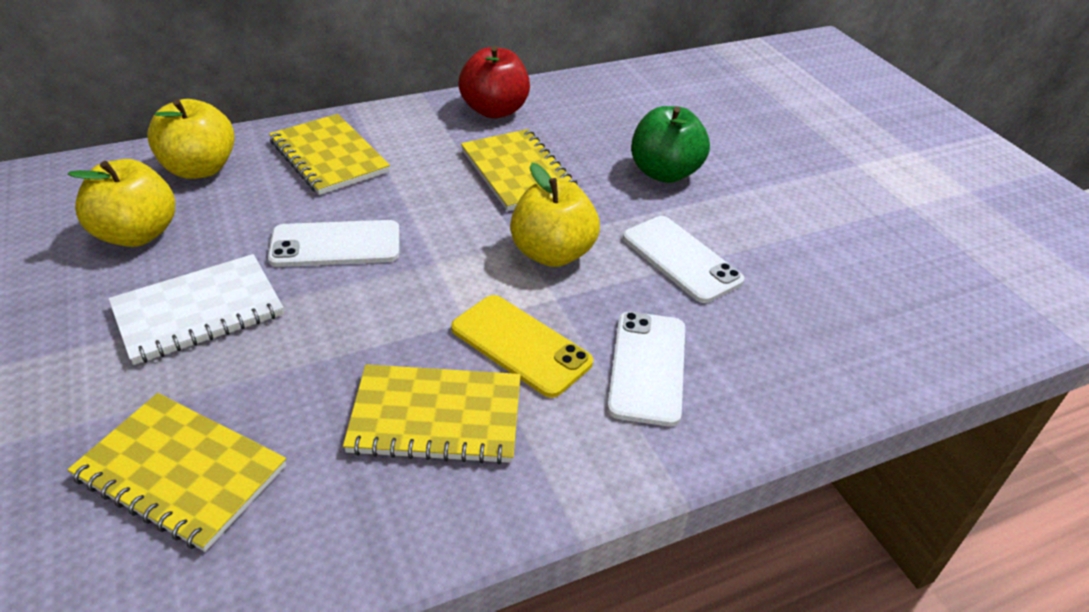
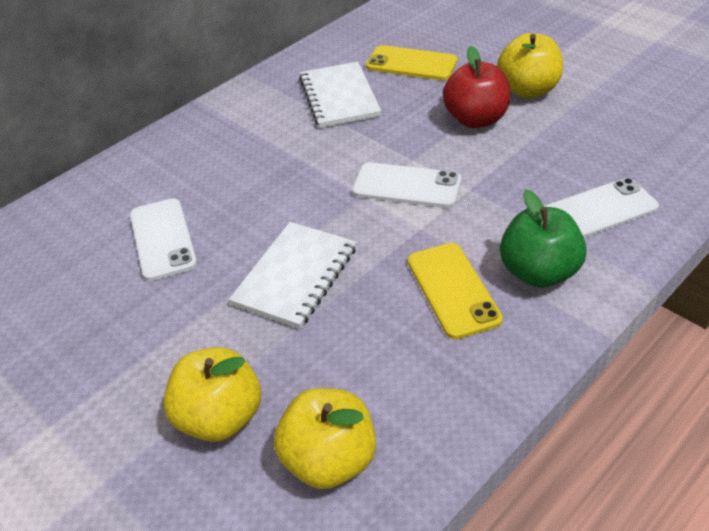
white notebook: [108,254,284,365] = 1 -> [229,222,357,329] [299,61,381,128] = 2
yellow notebook: [67,393,286,552] [269,114,390,195] [343,364,521,464] [461,129,579,211] = 4 -> none = 0
yellow phone: [451,295,593,398] = 1 -> [366,45,458,80] [408,243,503,339] = 2

